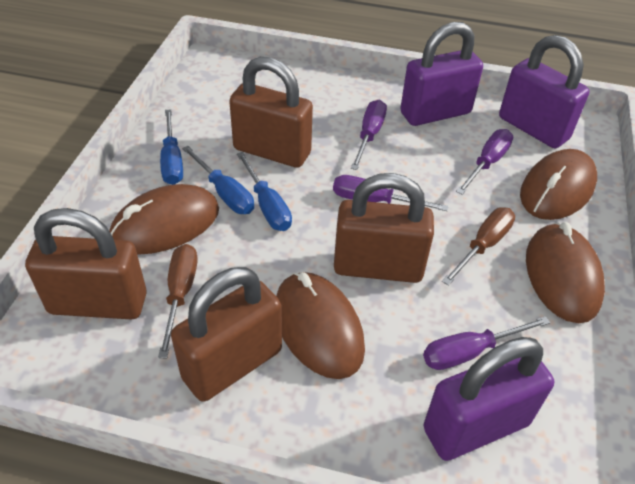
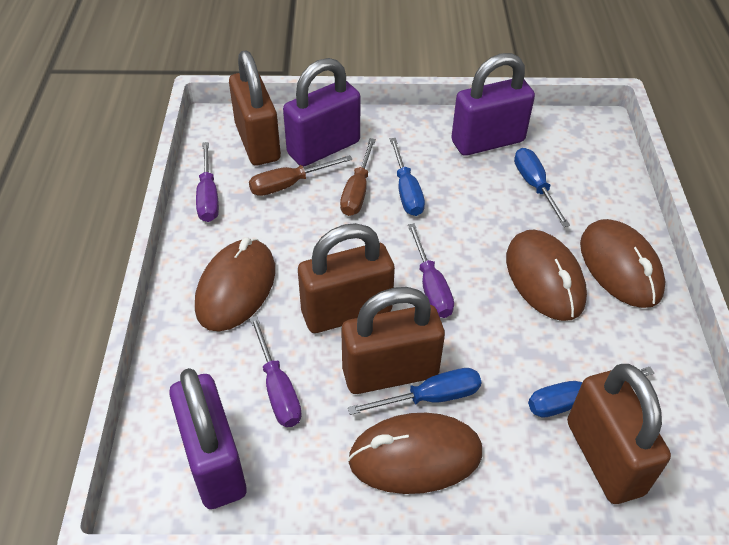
blue screwdriver: [160,109,183,185] [182,146,254,214] [237,152,292,231] = 3 -> [348,368,482,415] [390,138,425,216] [514,148,570,227] [528,367,654,418] = 4
purple screwdriver: [333,175,448,211] [351,100,387,170] [423,316,550,370] [456,129,513,195] = 4 -> [196,142,219,222] [250,316,302,427] [408,224,454,318] = 3

